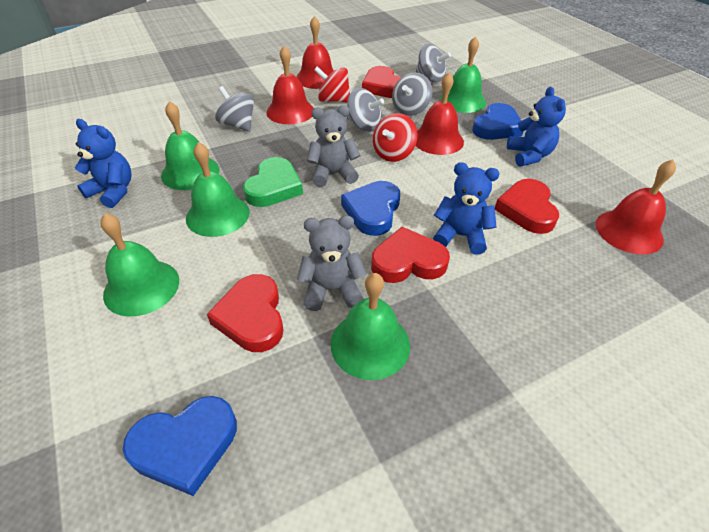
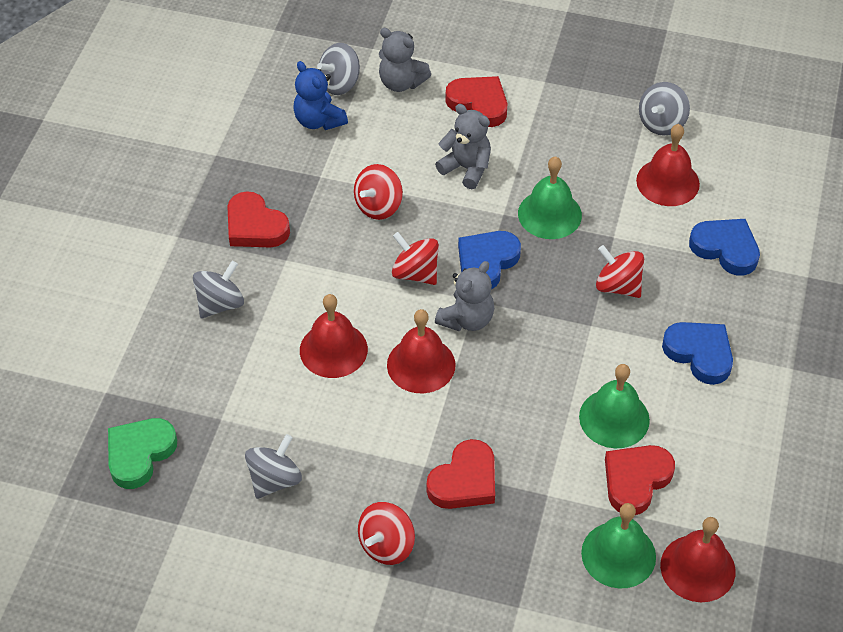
blue teddy bear: [75,119,132,208] [433,162,500,255] [507,87,566,167] = 3 -> [293,61,348,130] = 1
green bell: [100,213,179,317] [161,101,219,190] [186,142,250,237] [331,273,410,380] [440,36,486,113] = 5 -> [518,156,582,239] [579,364,650,448] [581,503,656,589] = 3
grey teddy bear: [297,215,367,311] [307,105,360,187] = 2 -> [379,28,431,92] [435,104,491,189] [435,261,494,331] = 3
red spinning top: [314,66,350,102] [373,113,418,162] = 2 -> [354,164,403,220] [358,502,415,565] [392,232,439,285] [596,245,644,298] = 4

